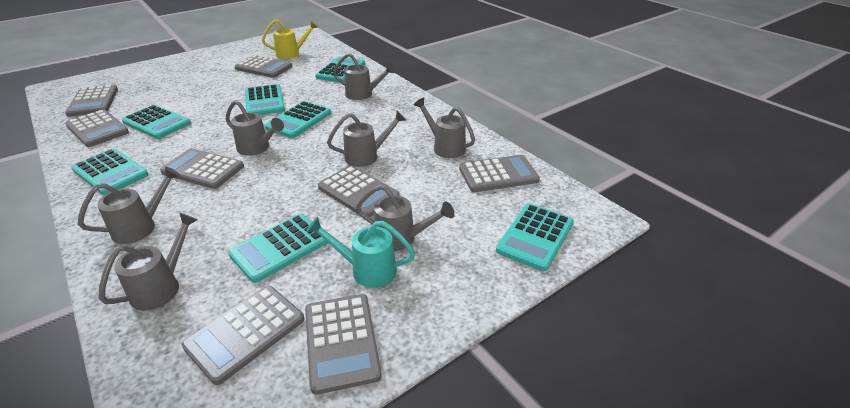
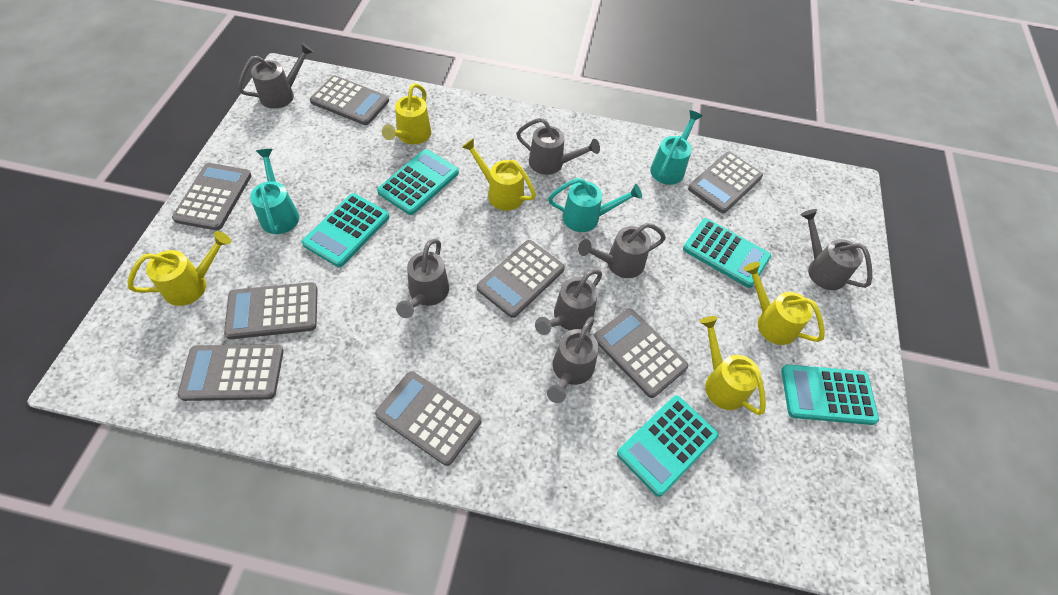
turquoise calculator: [71,149,149,195] [122,105,191,139] [228,214,328,283] [245,84,285,115] [264,101,331,138] [315,56,365,82] [496,203,574,271] = 7 -> [302,193,389,267] [377,149,459,215] [617,396,719,497] [683,218,771,288] [781,364,879,425] = 5
turquoise watering can: [306,217,415,288] = 1 -> [250,149,299,234] [548,178,642,232] [650,110,702,185] = 3
yellow watering can: [262,19,318,59] = 1 -> [128,231,231,306] [382,83,431,144] [461,138,536,211] [700,316,766,415] [743,262,825,345] = 5

